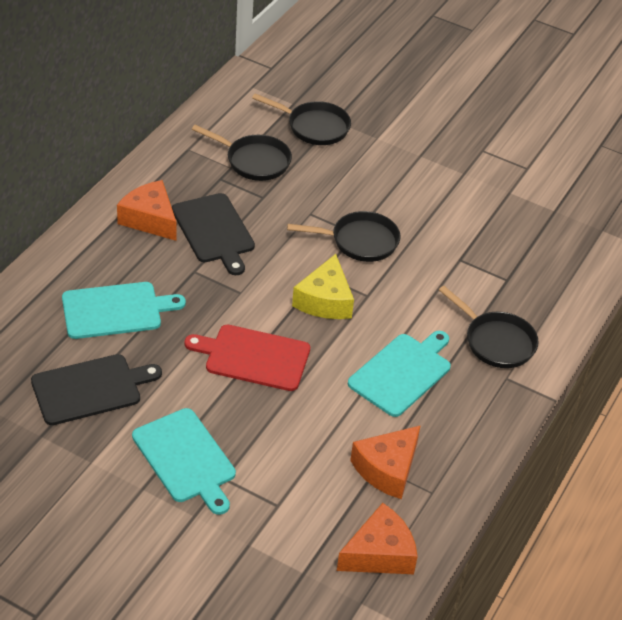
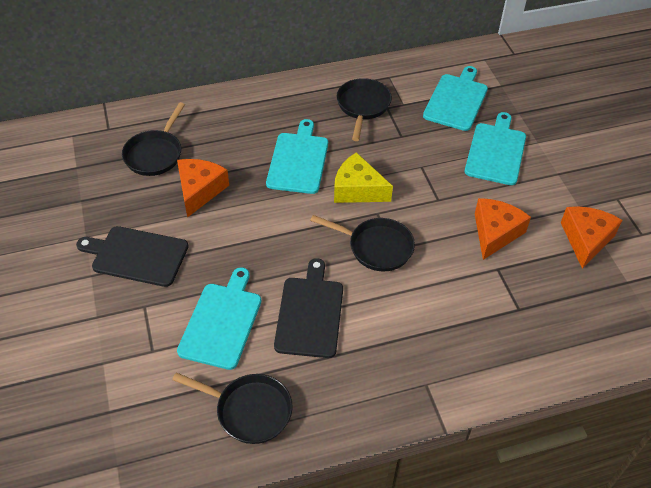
red cutting board: [184,325,310,391] = 1 -> none = 0
turquoise cutting board: [62,282,186,339] [132,408,236,515] [348,331,451,417] = 3 -> [177,267,261,370] [266,119,328,194] [423,66,488,131] [465,112,526,185] = 4

